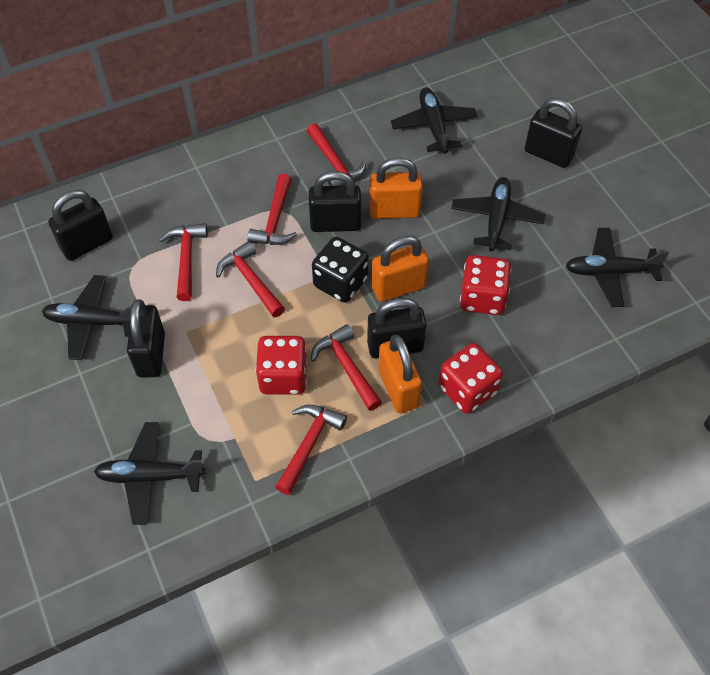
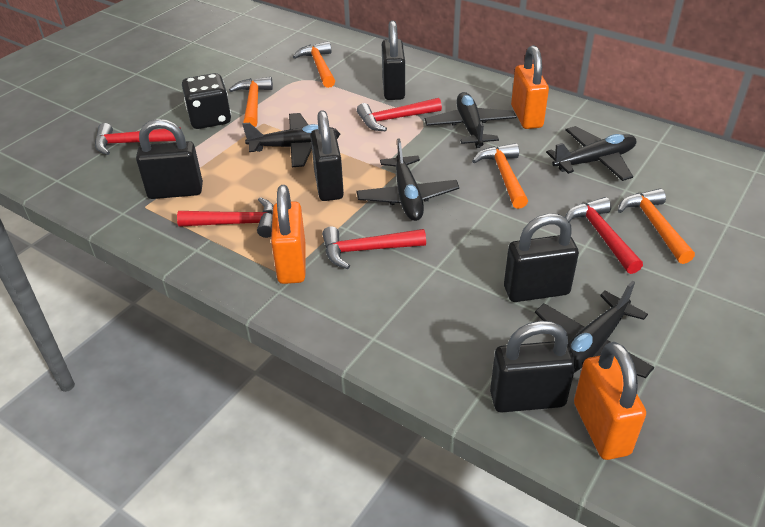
orange hammer: none = 0 -> [229,77,273,127] [293,41,335,88] [472,143,528,209] [618,188,695,264] = 4
red dice: [256,336,307,395] [439,343,503,414] [460,255,511,315] = 3 -> none = 0
red hammer: [159,223,208,301] [216,241,285,317] [247,174,297,245] [275,405,347,495] [306,123,366,186] [311,324,382,411] = 6 -> [95,123,181,155] [177,197,274,238] [322,226,426,269] [357,98,442,131] [565,197,643,274] = 5

